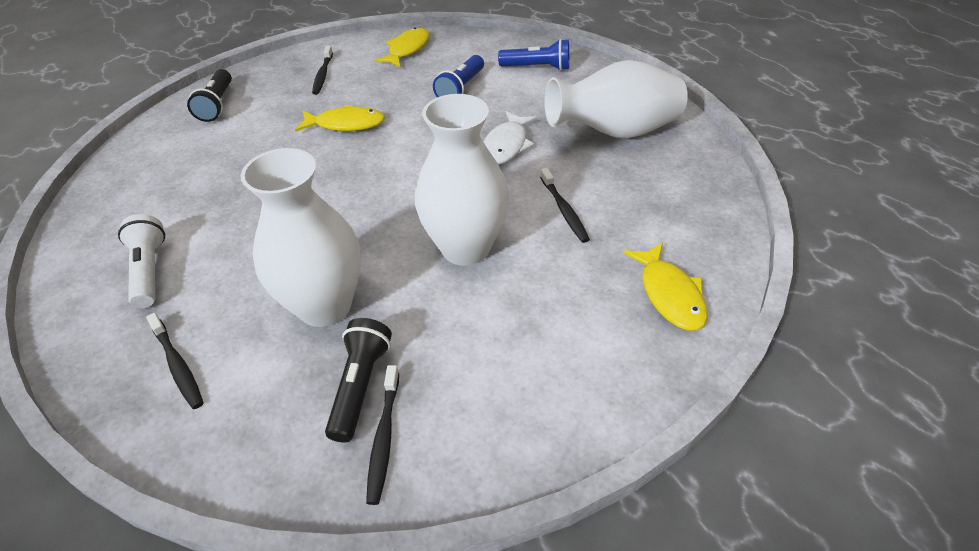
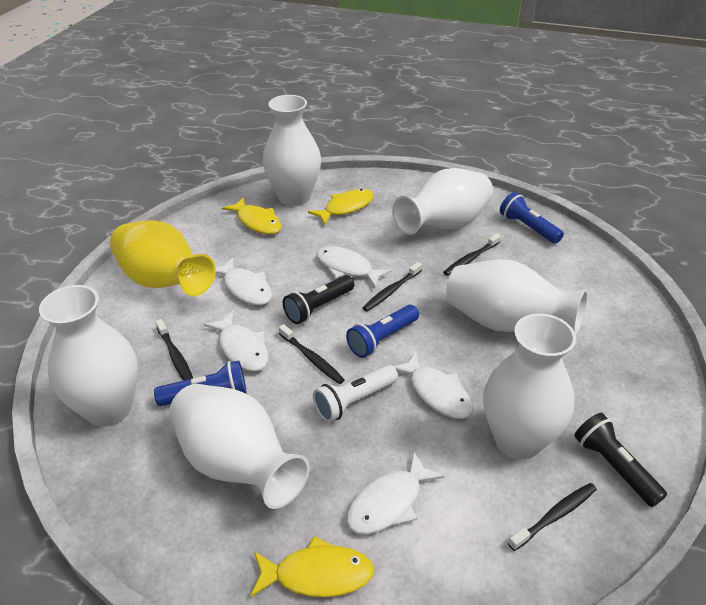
black toothbrush: [146,313,204,409] [312,46,333,95] [366,365,399,505] [540,168,590,243] = 4 -> [155,319,193,381] [279,324,345,384] [362,262,422,311] [443,234,501,276] [508,483,597,551] = 5
blue flashlight: [433,55,484,97] [498,39,569,71] = 2 -> [154,360,246,406] [346,305,419,358] [500,192,564,244] = 3
white fish: [484,111,538,165] = 1 -> [204,311,269,372] [216,258,272,305] [316,246,392,287] [346,452,445,534] [393,352,473,419] = 5
white vase: [241,148,361,327] [415,94,510,266] [544,60,688,139] = 3 -> [39,285,138,427] [169,384,309,509] [263,95,321,206] [392,168,493,235] [446,259,588,335] [483,314,576,459] = 6
yellow vase: none = 0 -> [110,220,216,296] = 1

